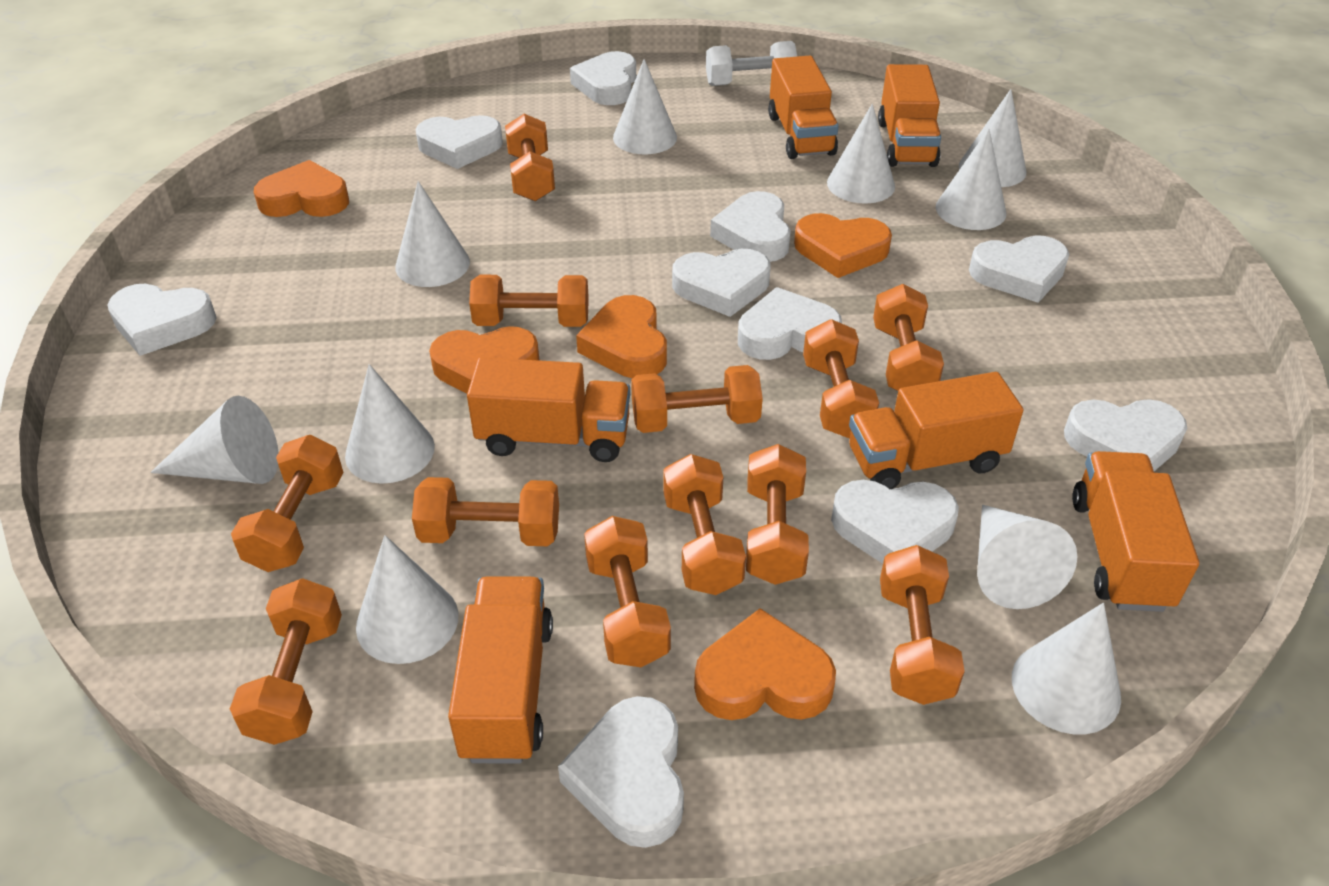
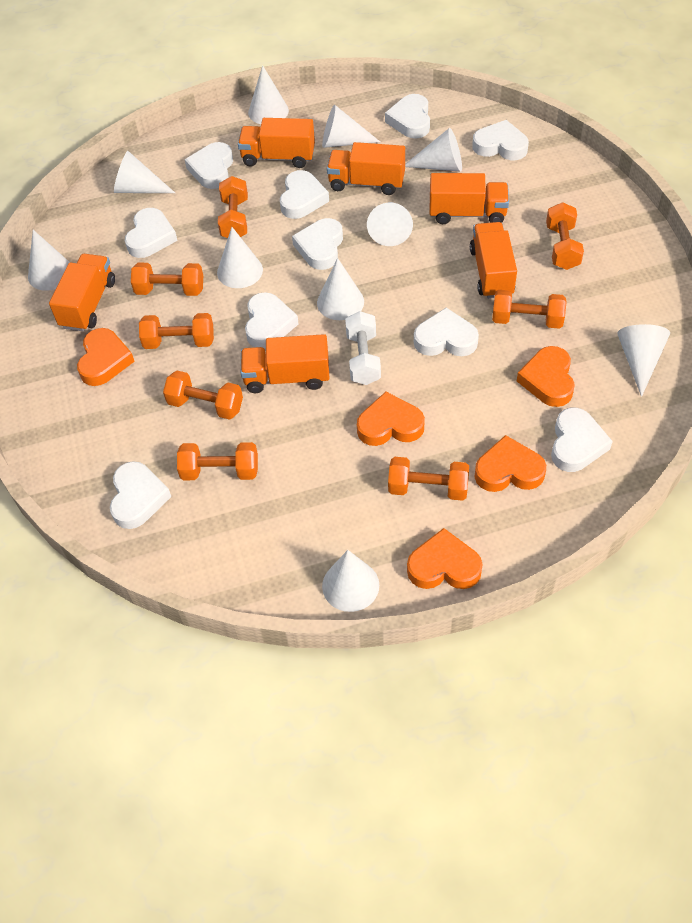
orange dumbbell: [230,578,342,745] [231,435,344,572] [412,477,559,546] [469,275,589,327] [505,114,555,201] [584,516,671,667] [631,365,763,433] [663,454,746,595] [746,444,809,585] [803,319,879,438] [873,284,944,391] [880,545,965,705] = 12 -> [131,263,203,296] [139,313,214,349] [163,371,243,420] [177,442,258,480] [218,176,248,238] [388,457,469,501] [492,290,566,329] [546,202,584,270] = 8

